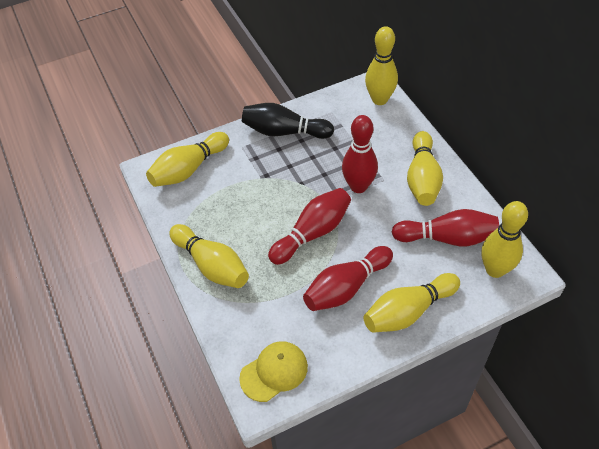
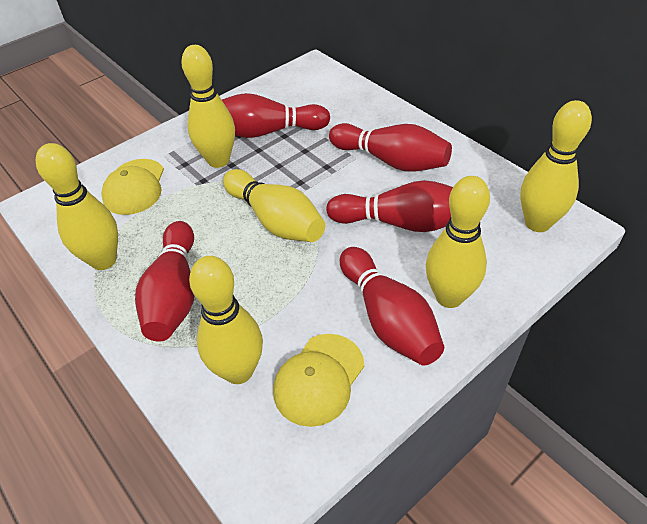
black bowling pin: [242,103,334,139] = 1 -> none = 0
red bowling pin: [268,188,351,265] [303,246,393,311] [342,115,378,193] [392,209,499,247] = 4 -> [135,221,194,342] [222,93,330,138] [326,180,453,232] [329,123,452,172] [340,247,444,366] = 5
yellow cap: [239,341,308,402] = 1 -> [101,159,164,215] [273,334,364,427] = 2

